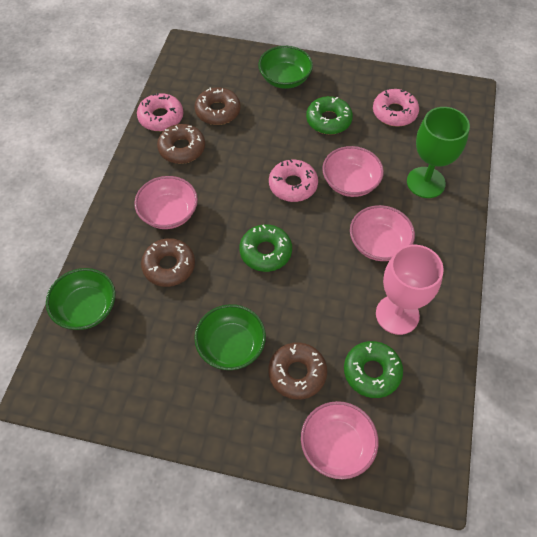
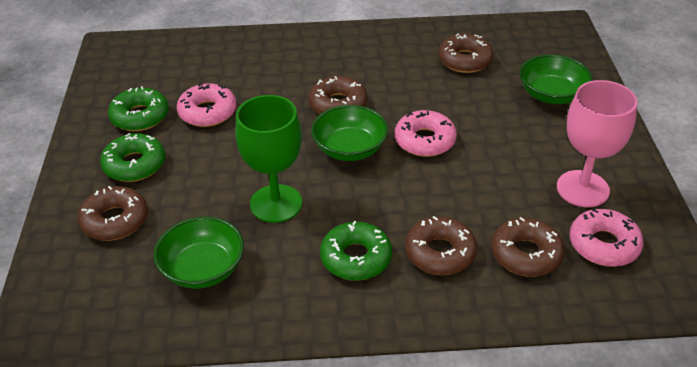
brown donut: [141,238,195,287] [157,124,205,164] [195,87,240,125] [268,342,327,400] = 4 -> [77,186,148,241] [309,76,367,114] [405,216,477,275] [438,34,494,73] [491,217,565,277] = 5
pink bowl: [134,176,198,229] [301,401,379,479] [322,146,384,197] [350,205,415,261] = 4 -> none = 0

